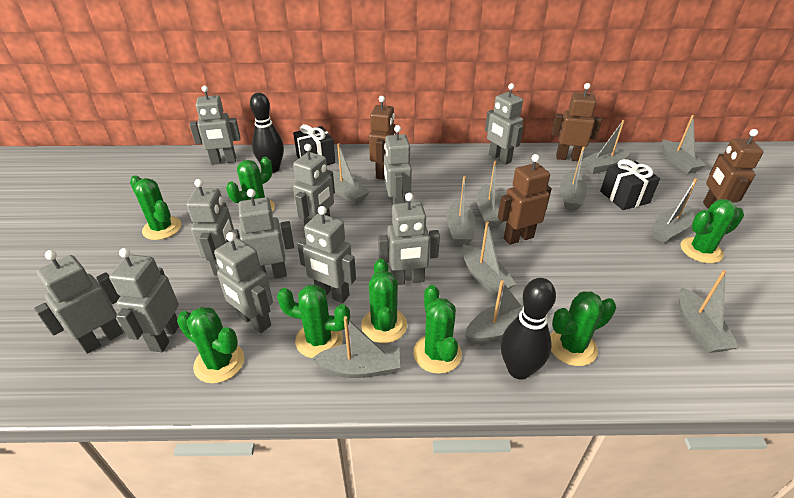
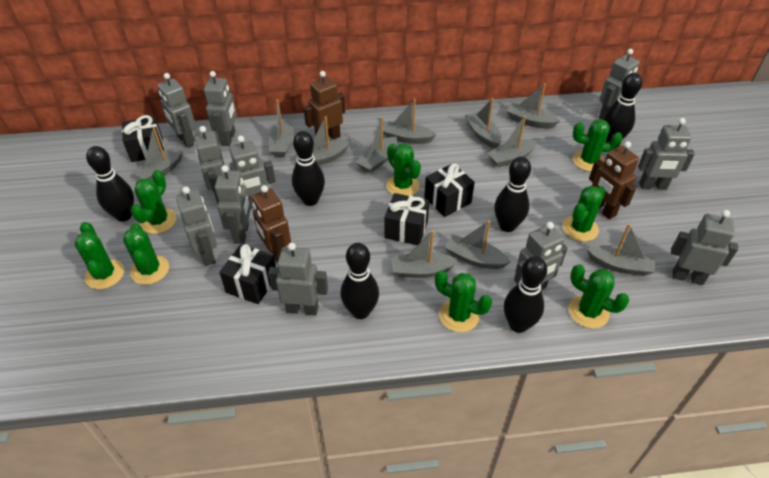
black bowling pin: [250,93,284,173] [501,278,556,380] = 2 -> [86,146,134,221] [292,131,325,206] [341,243,379,319] [494,157,531,232] [504,256,547,333] [603,73,642,142] = 6
black gift: [293,124,335,165] [600,159,660,210] = 2 -> [122,115,164,162] [219,244,276,304] [384,193,429,245] [424,163,475,217] = 4
brown robot: [369,96,396,180] [498,154,552,245] [552,83,602,161] [703,129,764,208] = 4 -> [252,185,291,263] [303,71,345,141] [589,141,639,219] = 3

